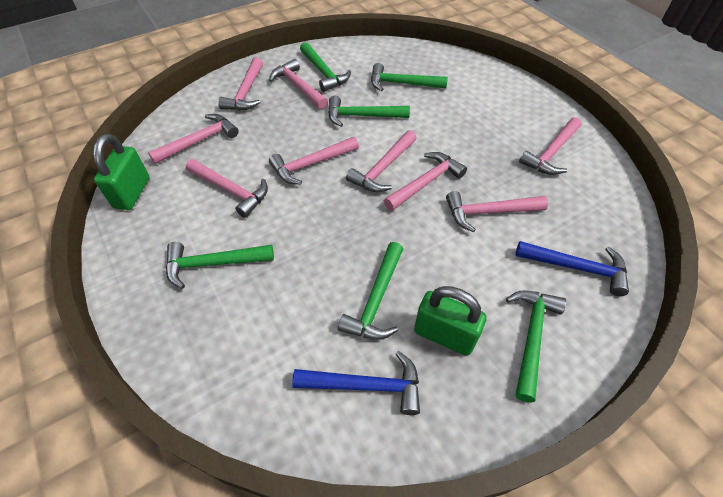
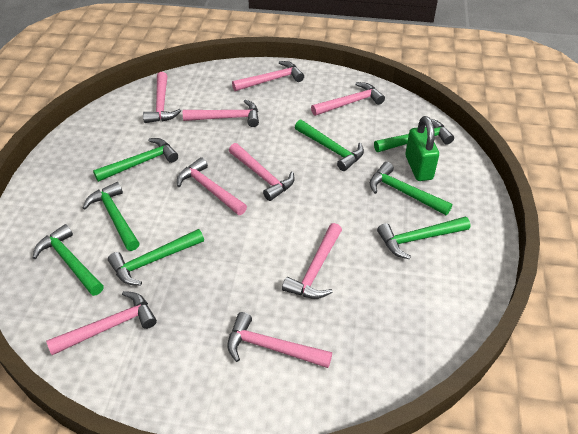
blue hammer: [292,351,420,415] [515,241,629,296] = 2 -> none = 0
green hammer: [166,242,274,289] [300,42,351,92] [328,96,410,127] [338,242,403,340] [371,63,448,91] [506,290,566,403] = 6 -> [33,224,104,296] [83,182,139,251] [93,138,178,182] [108,229,204,285] [295,120,364,171] [370,162,452,215] [374,119,454,152] [377,217,470,259] = 8
green padlock: [93,134,149,210] [414,286,486,356] = 2 -> [405,116,439,181] = 1

